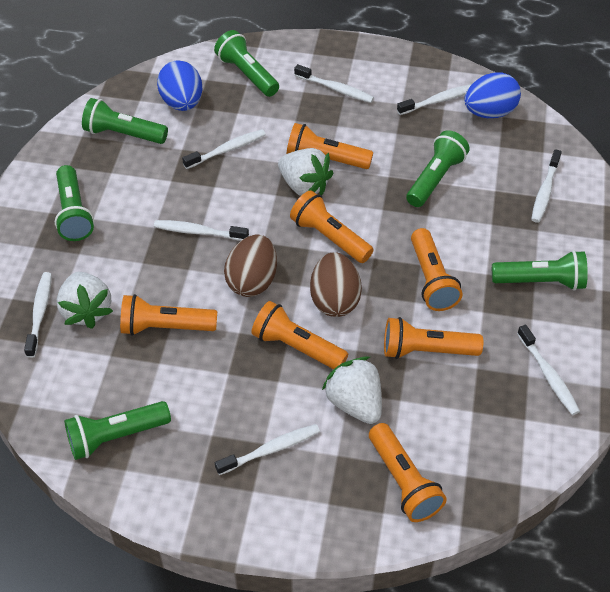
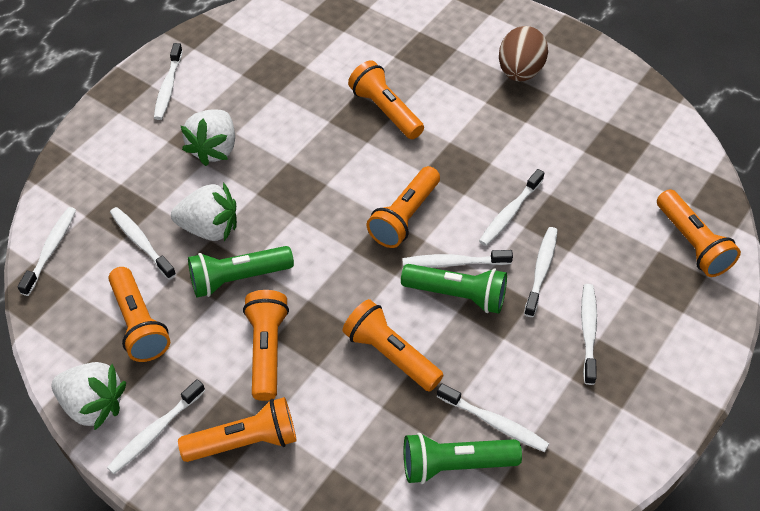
blue egg: [157,60,203,111] [465,72,521,118] = 2 -> none = 0
brown egg: [224,234,277,297] [310,253,362,317] = 2 -> [499,26,548,82] = 1
green flashlight: [55,165,94,241] [64,401,171,460] [82,98,168,144] [214,30,279,97] [406,130,470,207] [492,250,588,291] = 6 -> [188,246,294,297] [401,264,507,314] [404,433,522,484] = 3
white toothbrush: [24,272,52,358] [154,220,249,241] [182,129,266,169] [215,424,320,475] [294,64,374,103] [397,84,472,115] [517,325,580,415] [531,149,562,223] = 8 -> [17,207,76,296] [107,379,205,474] [110,207,176,280] [154,43,183,120] [402,250,513,268] [437,383,549,452] [479,169,544,246] [524,227,558,317] [581,284,597,385] = 9

